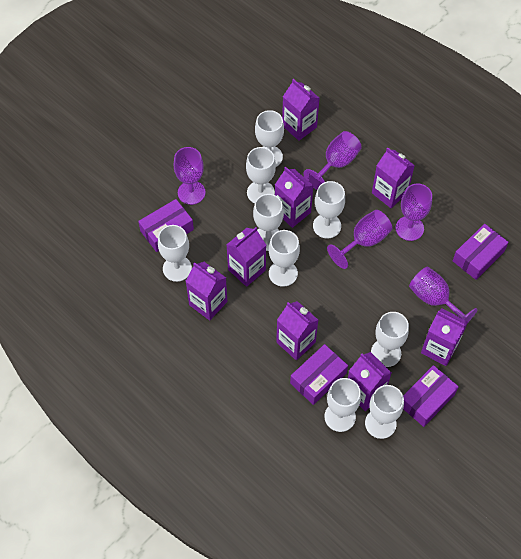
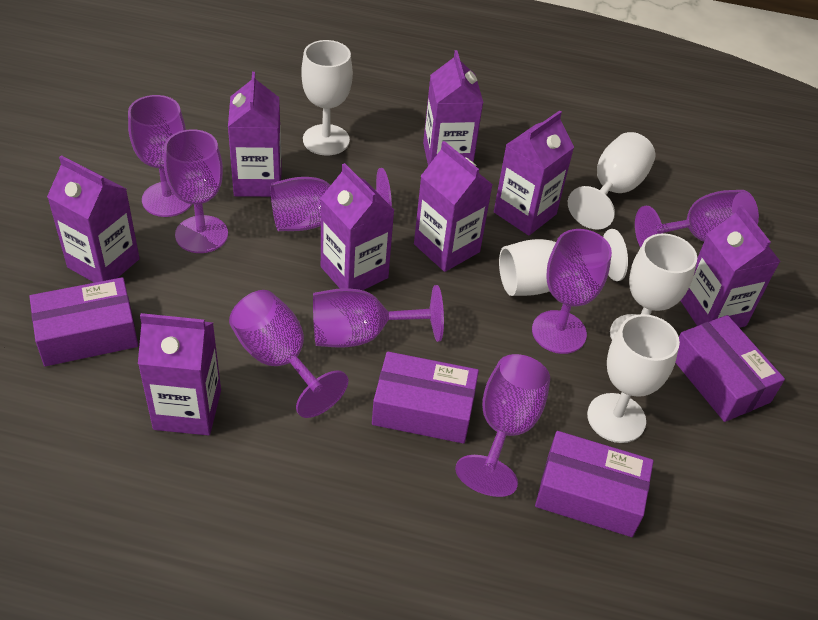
purple goblet: [174,147,206,205] [304,131,362,190] [327,210,392,269] [396,184,432,241] [409,267,478,322] = 5 -> [128,95,192,217] [164,129,228,253] [229,290,348,418] [271,168,392,231] [313,285,444,348] [455,354,550,497] [532,229,612,354] [635,190,759,248] = 8
white goblet: [158,225,192,282] [246,147,276,204] [253,194,284,251] [255,110,284,167] [269,230,300,287] [313,181,345,239] [324,378,361,432] [365,385,404,439] [371,312,409,367] = 9 -> [301,40,353,156] [499,229,628,296] [568,132,656,230] [587,314,680,443] [610,233,697,340] = 5

